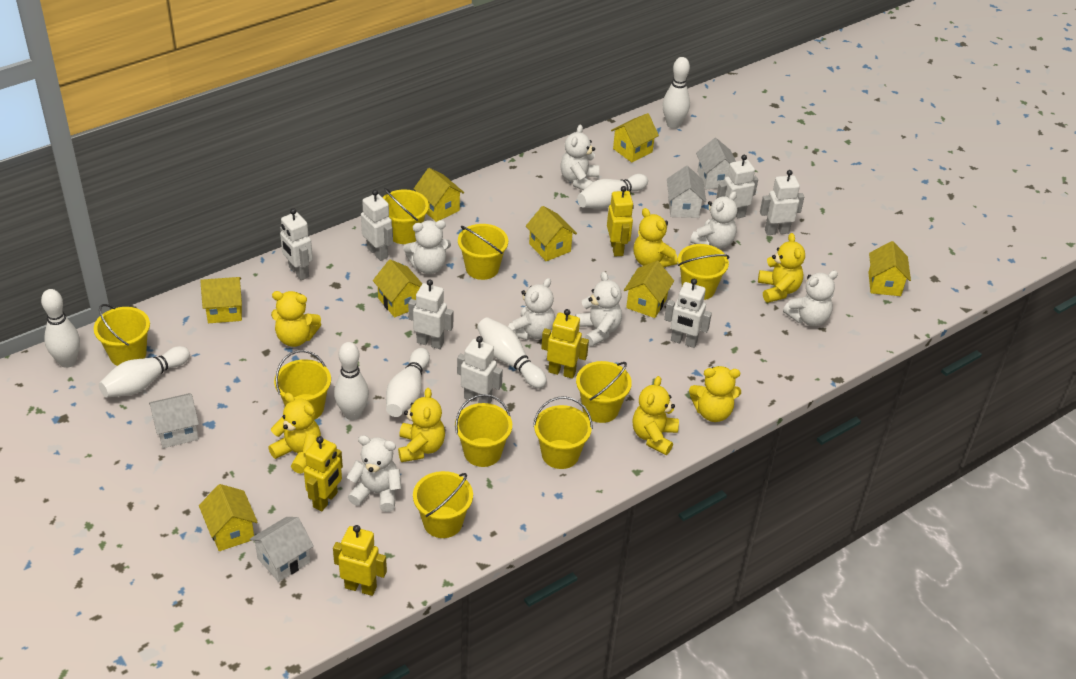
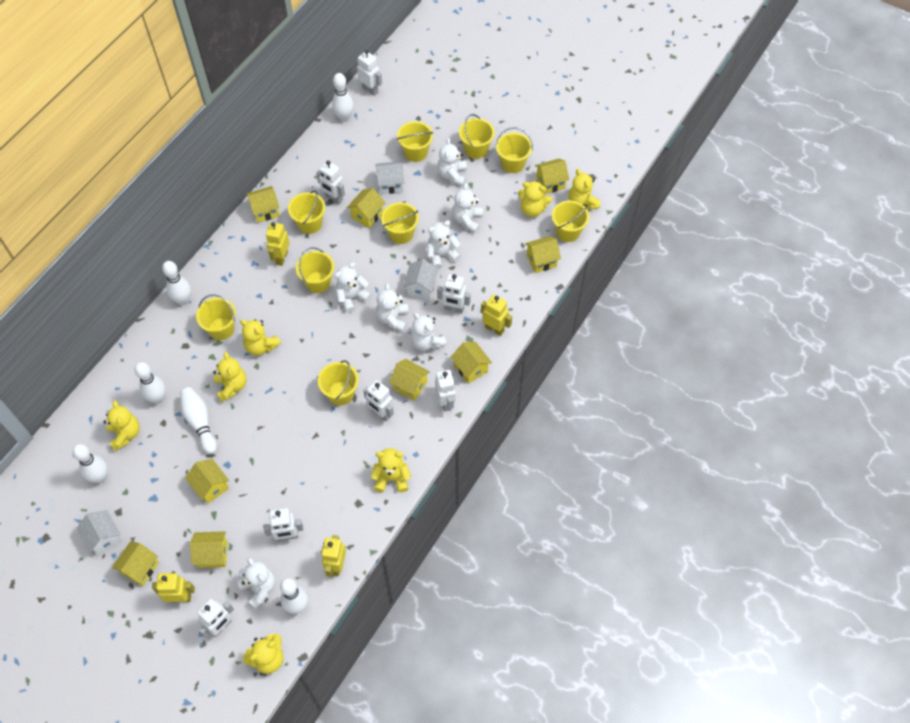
white bowling pin: [41,289,80,368] [99,346,190,398] [334,342,369,420] [386,348,430,417] [477,317,547,389] [577,174,648,209] [663,57,690,129] = 7 -> [72,444,108,483] [134,362,166,404] [162,261,191,305] [180,387,217,454] [280,578,308,614] [332,73,354,122] = 6
white house: [149,393,199,448] [250,517,314,582] [667,166,706,218] [696,138,736,189] = 4 -> [77,510,122,556] [375,161,404,194] [403,259,438,300] = 3
yellow house: [199,484,258,551] [200,277,242,323] [373,259,422,318] [414,168,464,222] [526,206,577,261] [611,113,659,163] [624,261,674,318] [868,241,911,296] = 8 -> [112,541,159,586] [185,459,229,504] [190,531,227,568] [246,186,280,223] [347,188,385,228] [389,359,430,401] [451,342,492,384] [525,236,561,273] [535,159,569,194] = 9

